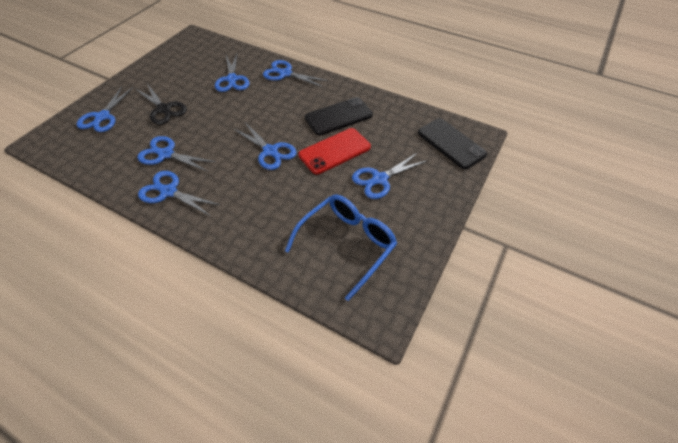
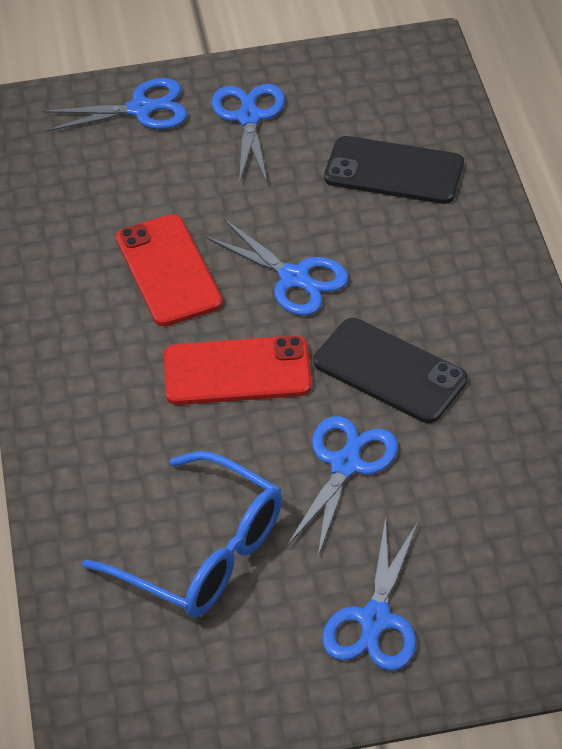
black scissors: [136,85,187,125] = 1 -> none = 0
blue scissors: [76,86,133,132] [137,136,216,172] [138,171,220,216] [215,54,249,92] [234,121,297,170] [263,60,328,87] [352,152,428,199] = 7 -> [42,78,187,132] [205,220,349,316] [212,84,285,184] [287,416,398,556] [322,517,418,671] = 5
red phone: [298,128,371,175] = 1 -> [116,214,223,326] [164,336,312,405] = 2

